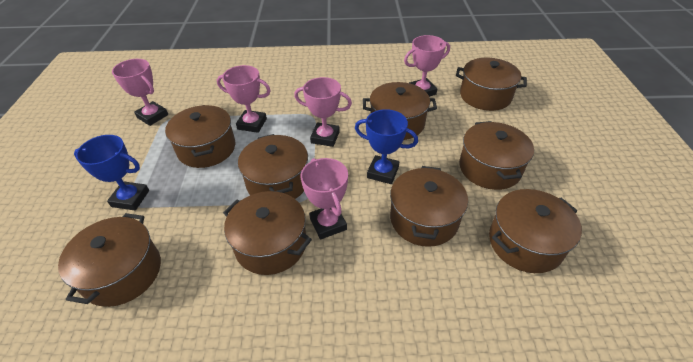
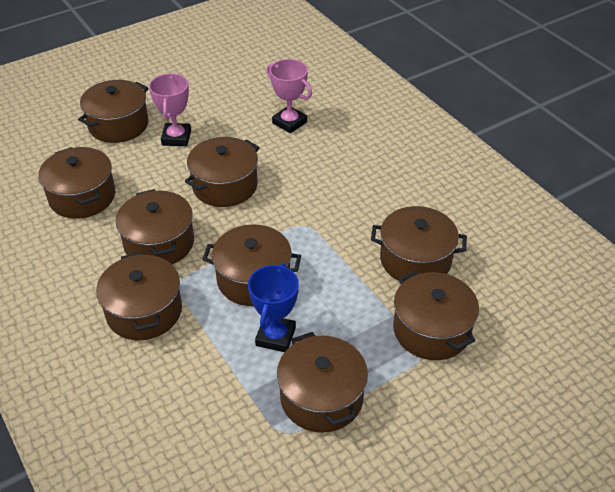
blue trophy: [74,135,149,210] [355,109,418,184] = 2 -> [248,263,299,352] = 1
pink trophy: [112,59,168,126] [217,65,271,133] [294,77,352,147] [301,158,348,240] [404,35,450,97] = 5 -> [149,74,191,146] [267,59,312,133] = 2

